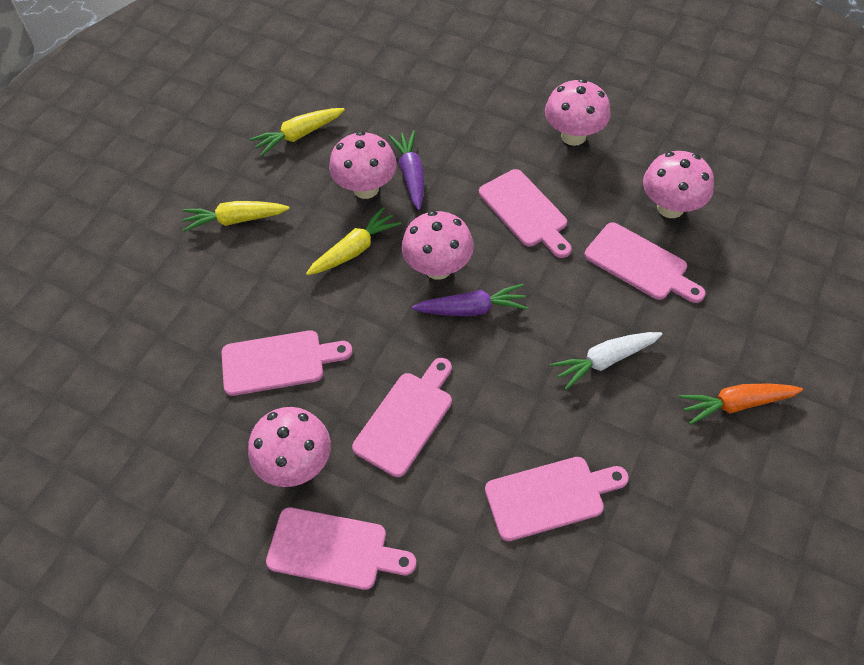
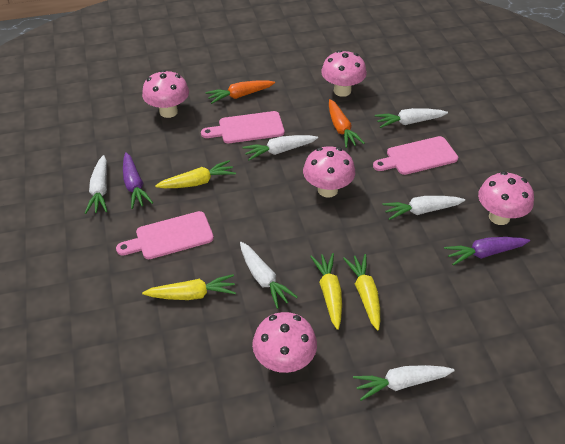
orange carrot: [679,383,803,425] = 1 -> [205,80,275,104] [329,99,365,148] = 2
pink cutting board: [221,330,353,396] [266,507,416,590] [352,358,452,477] [479,169,572,258] [485,457,629,541] [584,222,705,303] = 6 -> [116,211,214,259] [201,111,284,143] [373,136,458,175] = 3
white carrot: [550,332,663,390] = 1 -> [85,155,108,214] [240,242,298,309] [242,135,318,161] [353,365,455,401] [375,108,448,128] [382,196,465,220] = 6
yellow carrot: [183,201,290,232] [250,108,345,157] [306,207,401,275] = 3 -> [142,274,236,300] [155,160,236,188] [310,253,342,330] [343,254,380,331] = 4

